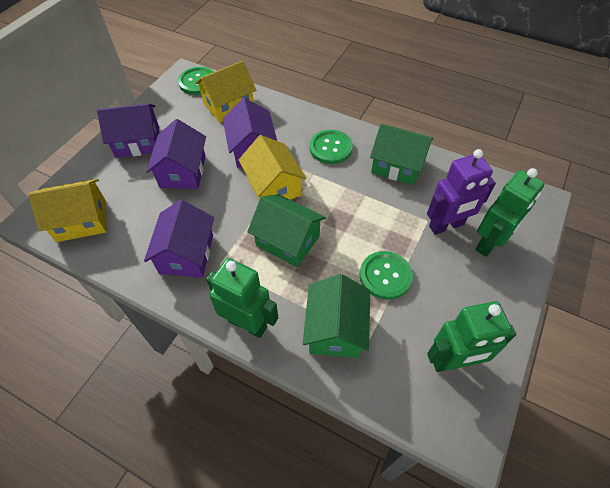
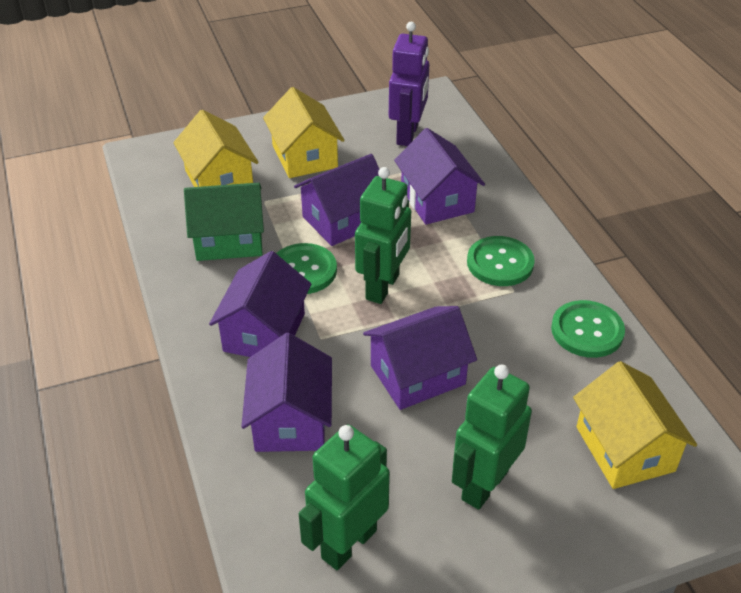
green house: [247,194,326,267] [303,274,370,358] [370,124,433,185] = 3 -> [184,183,264,261] = 1
purple house: [97,103,159,158] [144,200,214,278] [146,119,206,189] [223,98,277,168] = 4 -> [209,251,311,357] [241,333,332,452] [294,154,379,246] [363,306,477,410] [394,128,485,225] = 5

